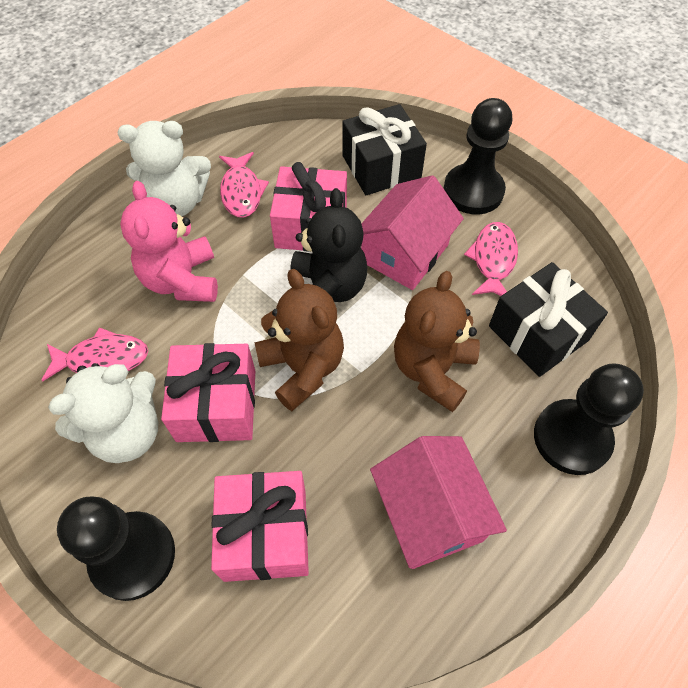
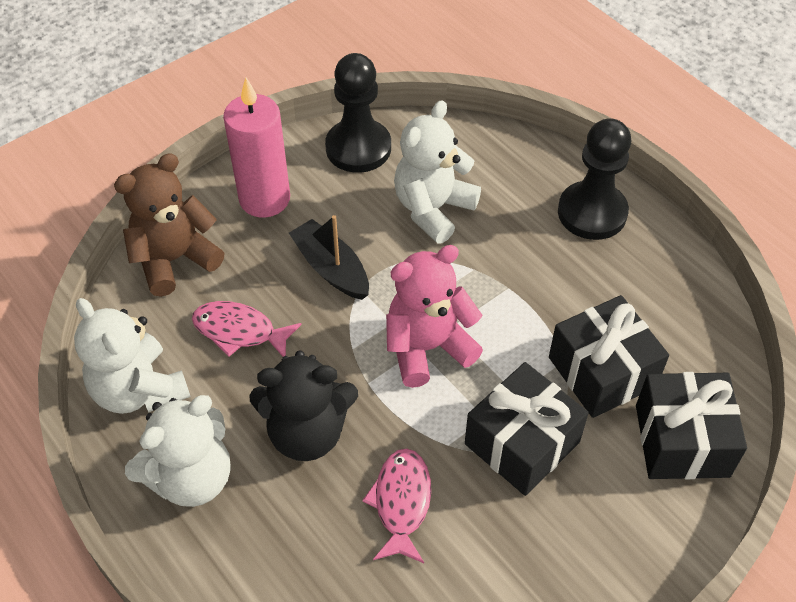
black boat: none = 0 -> [289,215,369,300] = 1
black gift: [342,104,427,195] [489,262,608,377] = 2 -> [465,362,589,496] [549,295,669,418] [636,372,747,479] = 3
black pawn: [57,497,175,601] [443,98,512,214] [534,363,644,475] = 3 -> [325,53,391,173] [558,118,631,240] = 2
brown teddy bear: [255,269,344,411] [394,271,480,412] = 2 -> [114,153,224,297] = 1
pink candle: none = 0 -> [223,77,290,217] = 1
pink fish: [41,327,148,382] [219,152,269,218] [464,222,518,296] = 3 -> [192,301,302,357] [362,448,431,563] = 2
pink gift: [161,343,255,442] [211,471,309,582] [270,162,347,252] = 3 -> none = 0
pink house: [361,175,464,290] [370,436,507,569] = 2 -> none = 0
white teddy bear: [48,363,158,463] [118,121,211,216] = 2 -> [74,298,191,414] [125,395,230,507] [394,100,481,243] = 3

